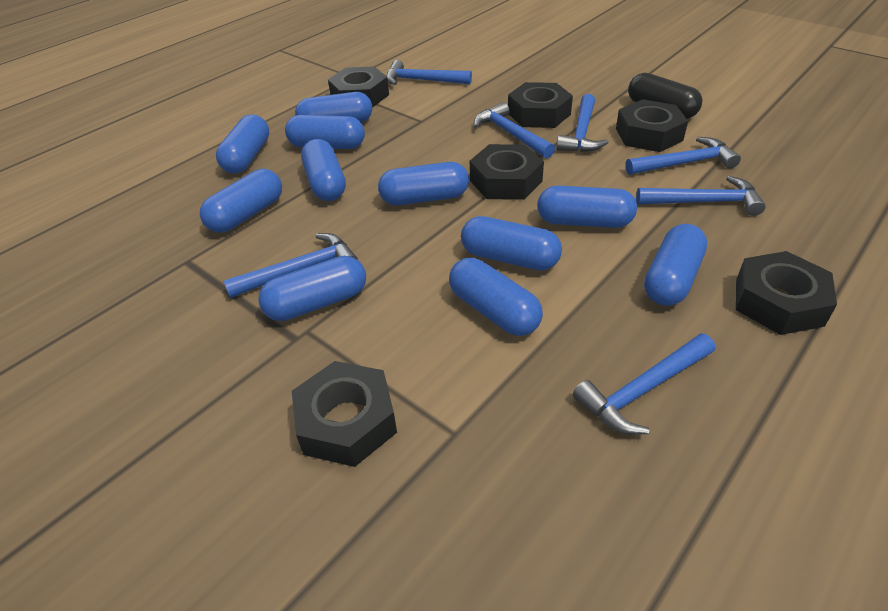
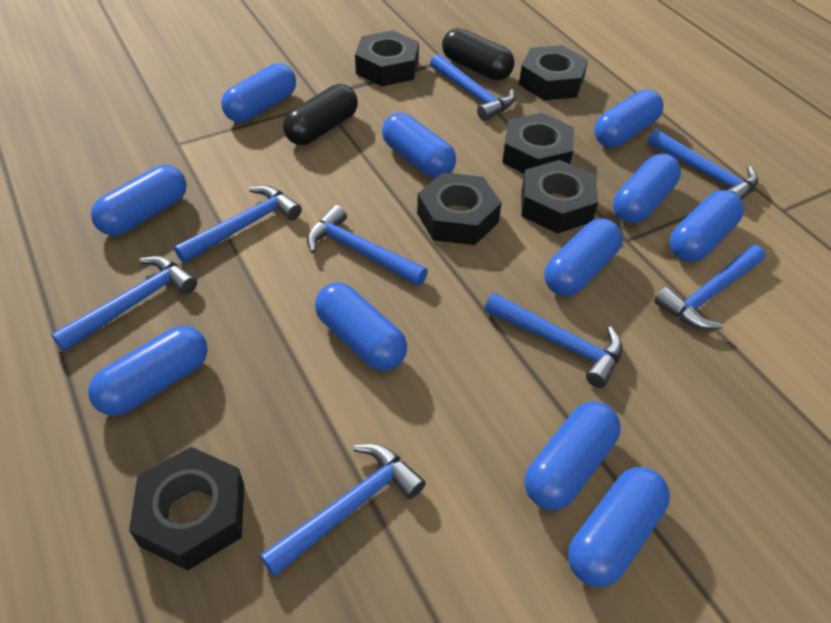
black capsule: [628,73,702,119] = 1 -> [283,84,358,145] [442,28,515,80] = 2
blue hammer: [223,233,358,298] [387,60,472,85] [474,102,555,158] [556,94,609,152] [573,333,715,435] [625,137,741,175] [636,176,766,216] = 7 -> [51,256,197,352] [174,185,302,263] [260,444,426,577] [307,205,428,286] [430,54,515,121] [485,293,623,388] [648,129,758,200] [654,245,765,330] = 8

